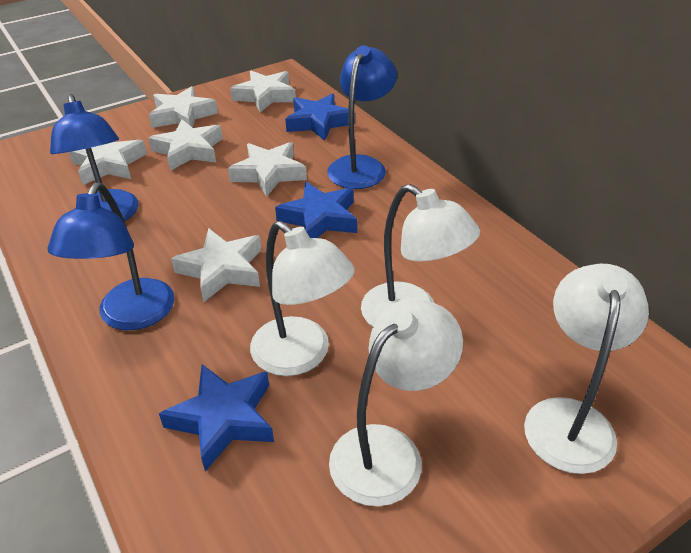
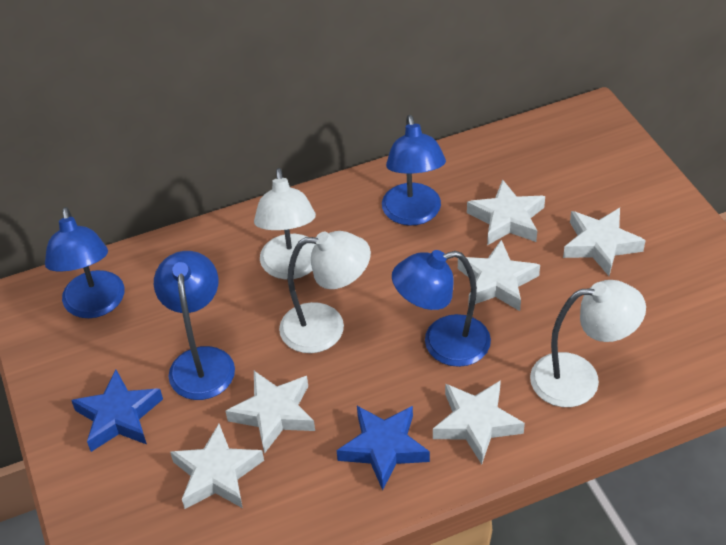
blue lamp: [48,183,174,330] [50,94,138,221] [327,45,397,189] = 3 -> [45,207,124,318] [154,251,235,400] [382,115,446,226] [392,250,491,367] = 4
blue star: [159,364,274,471] [275,182,357,238] [285,93,355,141] = 3 -> [71,370,163,452] [336,406,430,490] = 2
white lamp: [250,221,355,376] [329,299,463,506] [361,184,480,327] [524,264,649,474] = 4 -> [254,168,316,279] [279,231,371,353] [530,280,646,407] = 3

